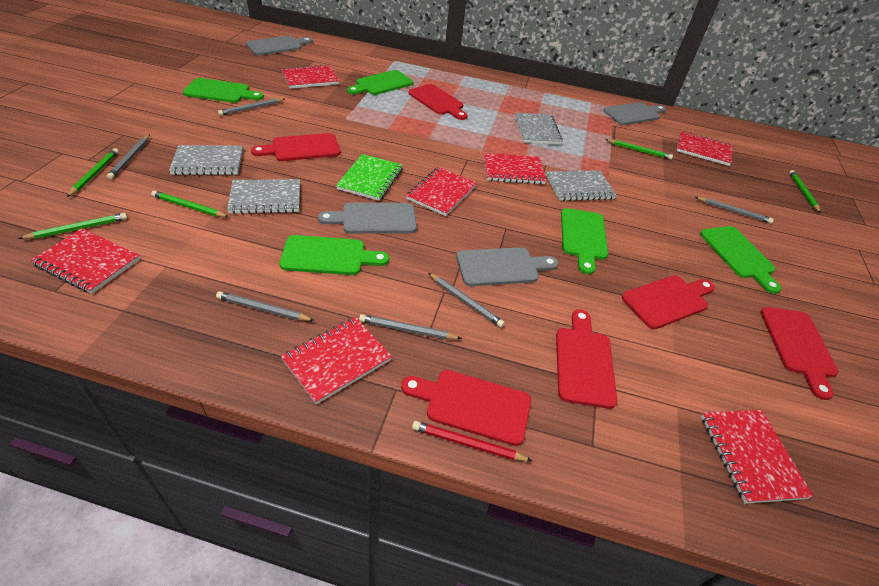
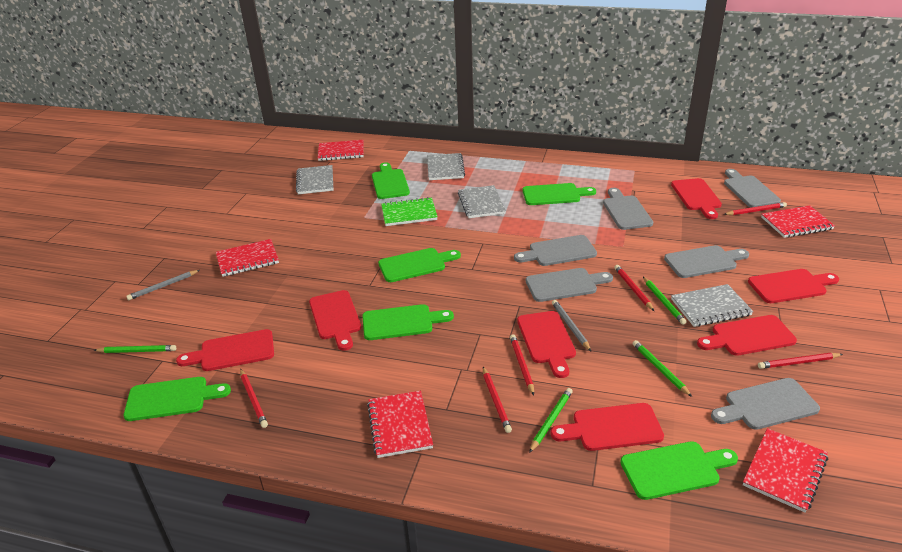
green cutting board: [183,78,264,103] [280,235,389,275] [347,70,413,95] [561,208,608,274] [700,226,781,294] = 5 -> [123,377,231,421] [362,304,454,340] [372,162,410,199] [378,248,461,282] [523,183,596,205] [620,441,738,500] = 6
green pencil: [18,213,128,239] [67,148,119,197] [151,190,229,217] [605,139,673,160] [789,170,821,213] = 5 -> [94,345,176,353] [529,388,573,453] [633,340,692,397] [643,277,687,325] = 4
grey cutting board: [246,36,313,56] [318,203,417,234] [456,247,558,286] [603,102,666,125] = 4 -> [514,235,597,266] [526,268,613,302] [603,188,653,230] [664,245,749,278] [711,378,820,430] [724,169,781,207] = 6
grey pencil: [107,134,150,180] [216,291,315,321] [218,98,285,116] [359,314,462,339] [428,273,505,328] [695,197,774,224] = 6 -> [126,270,200,300] [552,300,591,351] = 2
red cutting board: [251,133,340,161] [401,370,531,446] [409,84,468,120] [556,309,617,409] [622,276,715,329] [760,307,839,400] = 6 -> [176,329,274,371] [309,290,361,351] [517,311,576,378] [551,403,664,451] [671,178,722,219] [697,315,797,356] [748,269,839,303] = 7
red notebook: [30,228,140,294] [281,64,339,89] [281,317,392,404] [406,167,477,216] [484,153,546,184] [677,131,732,166] [701,410,814,504] = 7 -> [216,239,279,277] [318,140,364,161] [367,391,433,458] [743,428,828,513] [761,205,835,238] = 5
red pencil: [412,421,532,461] = 1 -> [240,369,268,428] [483,367,512,433] [510,334,534,395] [614,265,654,311] [724,202,787,215] [758,353,843,369] = 6

